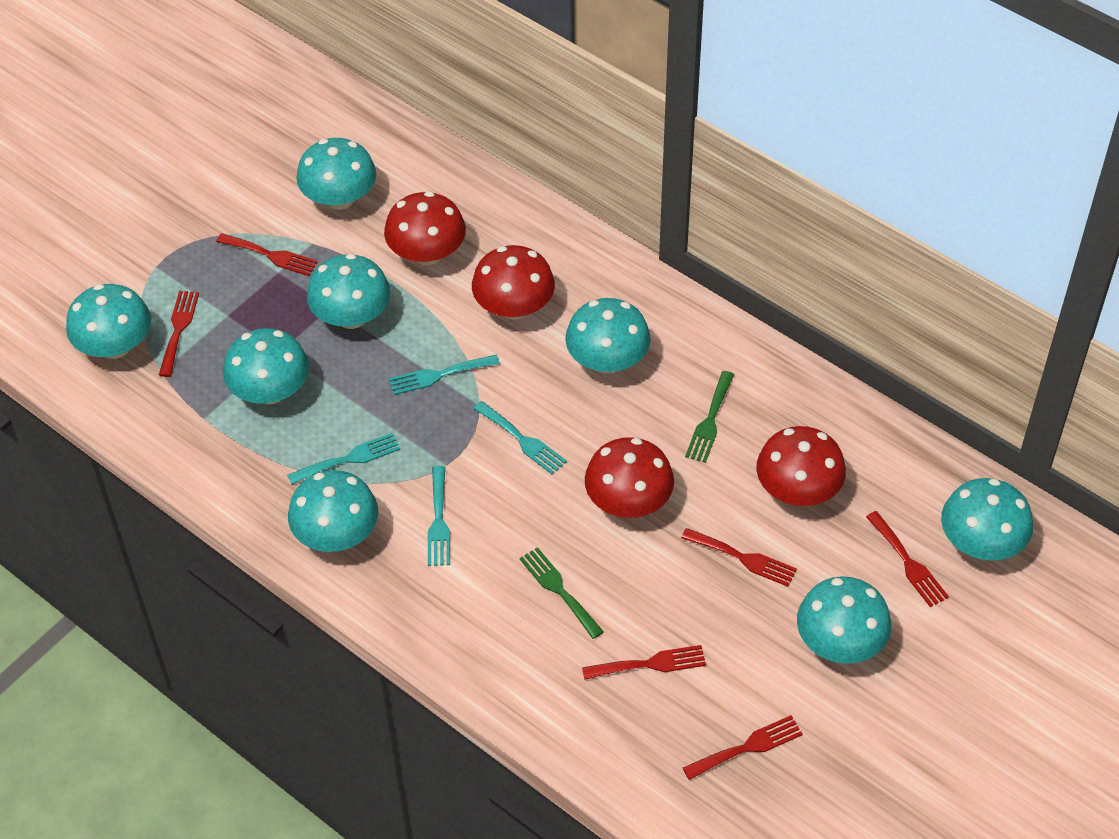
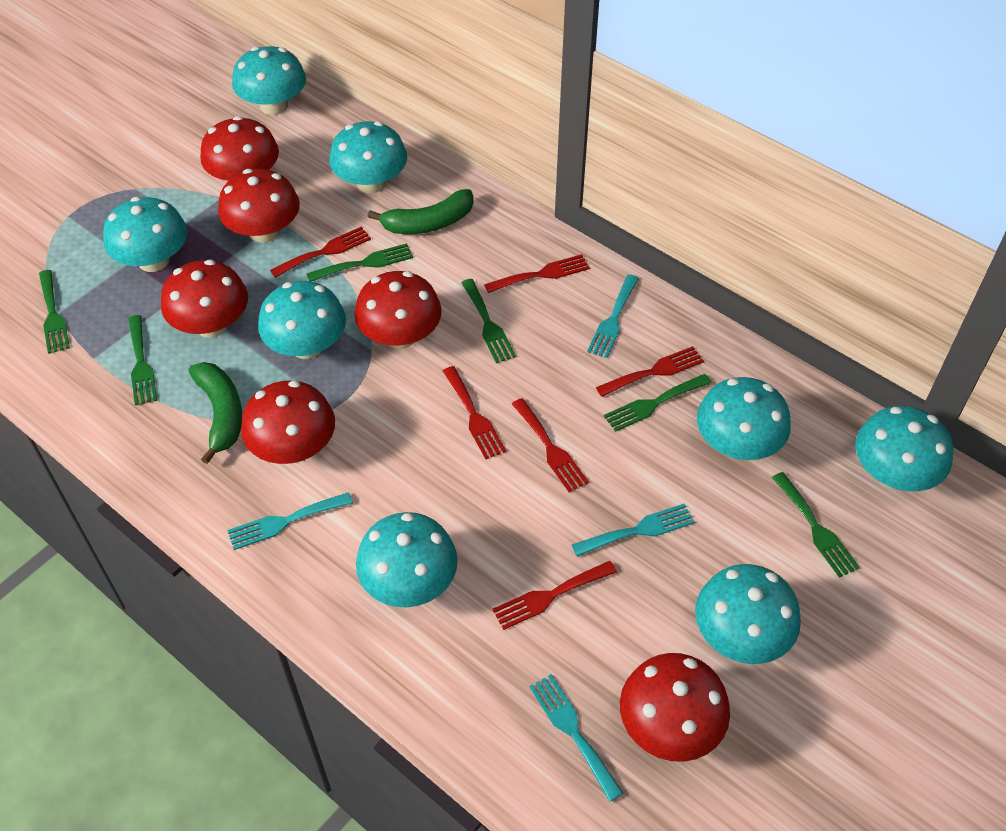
green banana: none = 0 -> [189,362,242,464] [367,189,474,234] = 2
green fork: [519,547,604,639] [685,371,734,463] = 2 -> [39,270,70,354] [128,315,157,405] [306,243,413,282] [461,279,516,363] [604,374,711,432] [772,472,860,578] = 6
red mushroom: [384,191,466,265] [472,245,555,320] [585,437,674,518] [756,426,846,506] = 4 -> [161,260,248,338] [200,116,279,181] [218,169,300,243] [241,380,335,464] [354,271,442,349] [620,653,730,762] = 6

